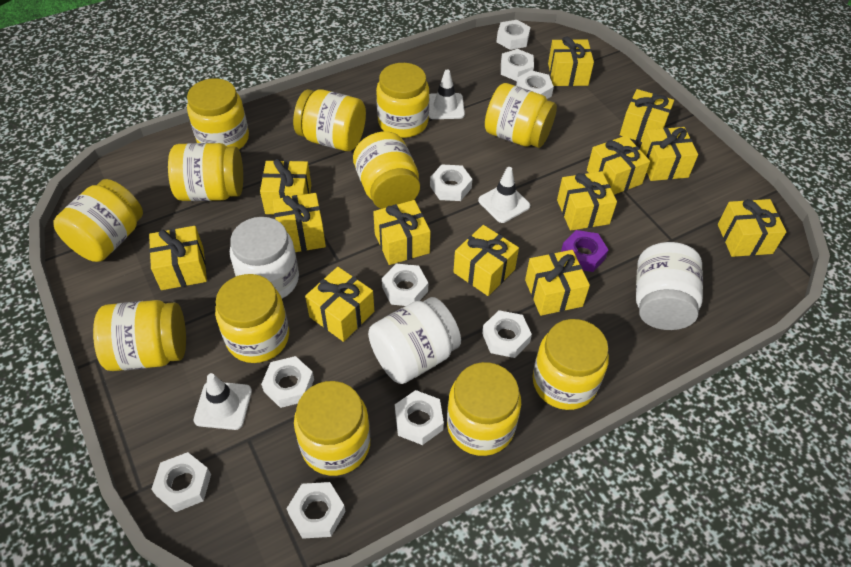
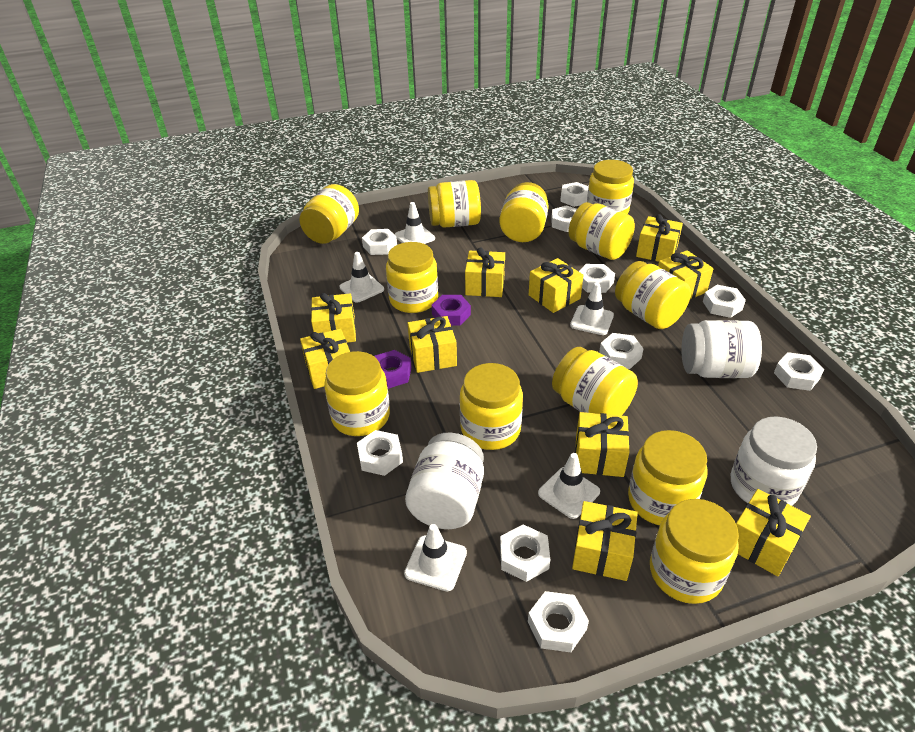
purple nut: [561,230,608,272] = 1 -> [374,350,412,389] [431,295,471,326] = 2
white traffic cone: [193,373,252,430] [429,70,465,119] [478,167,530,223] = 3 -> [340,252,384,303] [395,202,435,244] [404,524,467,591] [538,453,600,519] [570,282,614,335] = 5
yellow gift: [149,226,207,290] [260,159,311,214] [273,193,326,252] [305,267,374,342] [373,200,431,265] [453,225,519,296] [525,250,590,316] [548,36,594,86] [557,171,617,231] [587,135,650,195] [620,89,674,142] [640,127,698,181] [718,199,786,257] = 13 -> [300,329,350,389] [311,293,356,343] [408,316,457,373] [465,248,505,297] [529,258,584,313] [572,501,638,581] [575,412,629,477] [636,214,683,262] [658,250,714,299] [736,489,811,576] = 10

